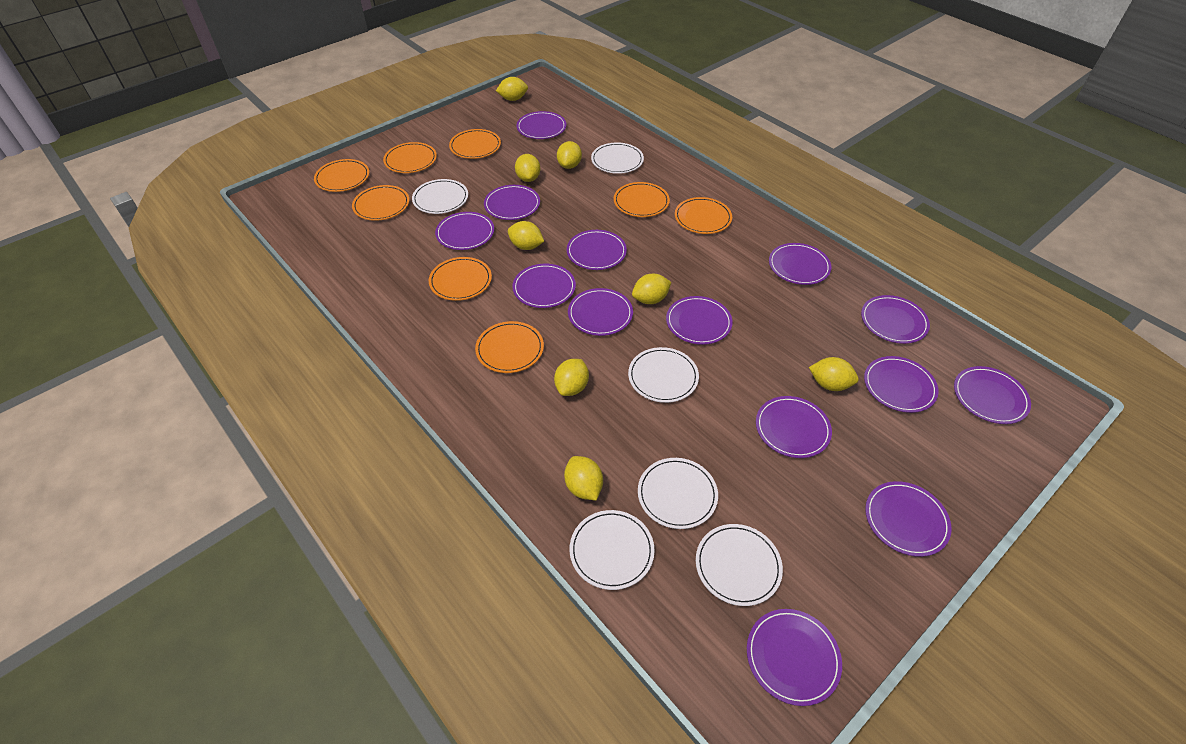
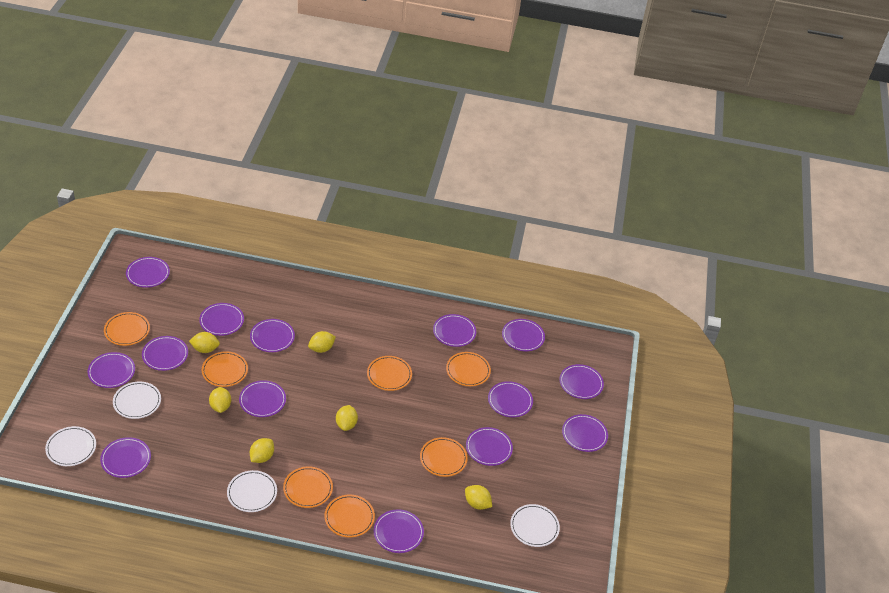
orange plate: [314,159,369,192] [352,185,409,221] [383,142,437,173] [429,257,492,301] [449,129,501,159] [475,321,544,373] [614,182,670,217] [675,197,732,234] = 8 -> [104,312,150,346] [202,351,248,387] [283,466,333,508] [324,495,375,538] [367,356,412,391] [420,437,468,477] [446,352,491,386] = 7
white plate: [412,179,468,214] [570,510,655,590] [591,142,644,174] [628,347,699,403] [638,458,718,529] [696,524,783,606] = 6 -> [45,426,96,466] [113,382,161,419] [227,470,277,512] [510,504,560,547] = 4
yellow lemon: [496,77,528,101] [508,221,544,250] [515,154,541,182] [554,359,589,396] [557,141,582,169] [564,456,603,500] [632,274,672,304] [809,357,859,391] = 8 -> [189,332,220,353] [209,387,231,413] [250,438,274,463] [308,331,336,353] [336,405,358,431] [465,485,492,510] = 6

